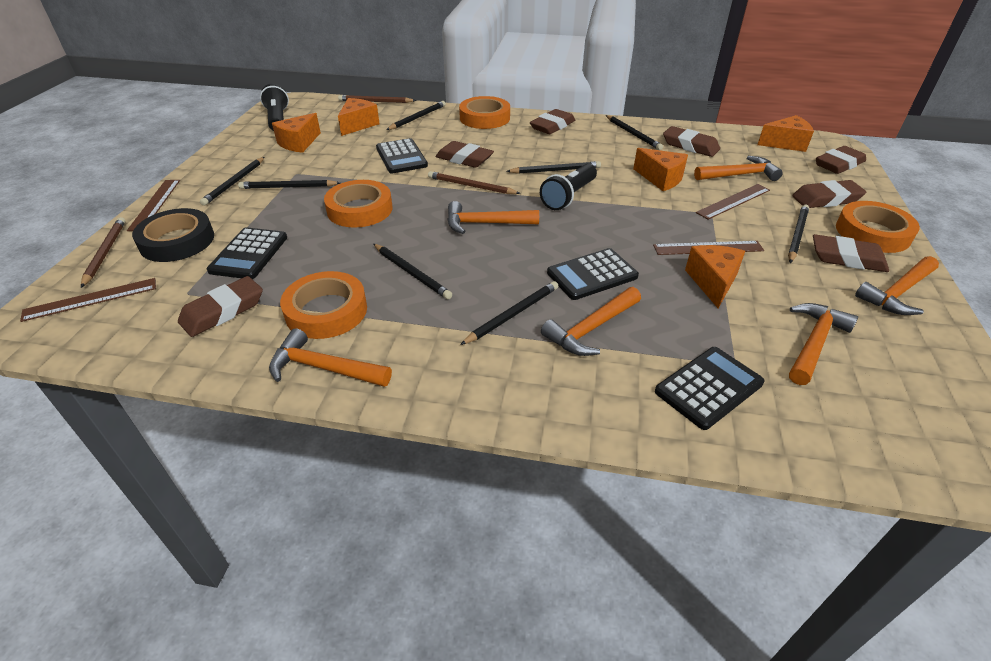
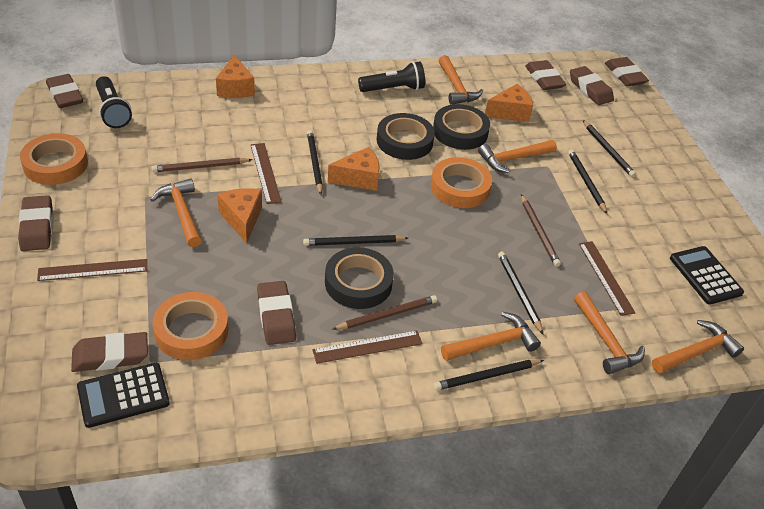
black calculator: [207,227,287,279] [376,138,428,173] [547,248,639,300] [655,347,765,430] = 4 -> [77,363,170,428] [670,246,744,305] = 2
black pencil: [200,157,265,206] [238,180,340,189] [373,244,452,299] [386,101,446,130] [460,281,558,345] [506,161,601,174] [606,115,663,150] [788,205,809,263] = 8 -> [303,235,408,246] [307,130,323,195] [434,360,544,391] [498,251,543,334] [568,149,607,214] [583,120,636,177] = 6
black tape: [132,208,214,262] = 1 -> [325,247,394,309] [377,113,435,160] [433,104,490,150] = 3
orange cheese: [272,113,321,153] [338,98,380,136] [633,148,688,191] [685,245,745,308] [757,115,814,152] = 5 -> [216,54,255,98] [217,188,262,243] [328,147,380,191] [485,84,533,122] = 4
orange tape: [280,271,367,339] [324,180,393,228] [459,96,510,129] [836,201,920,253] = 4 -> [20,133,88,185] [152,292,229,360] [430,157,492,208] = 3

